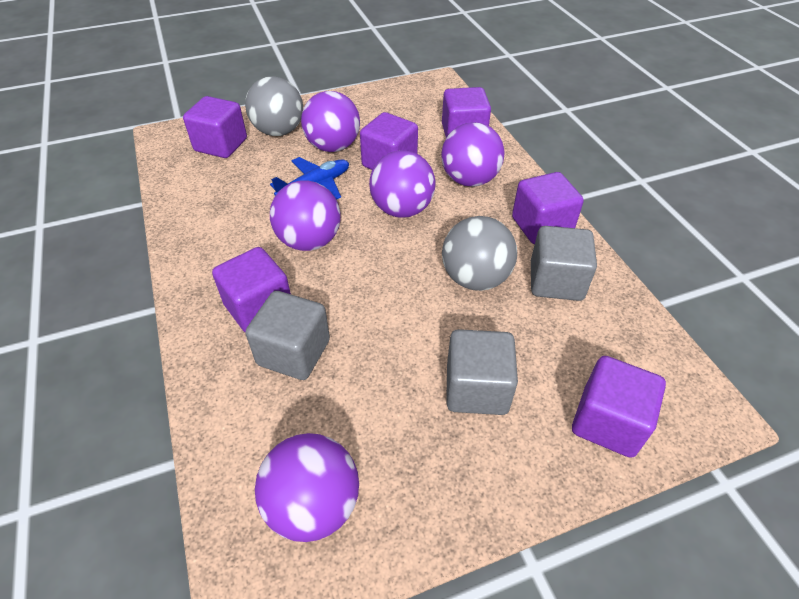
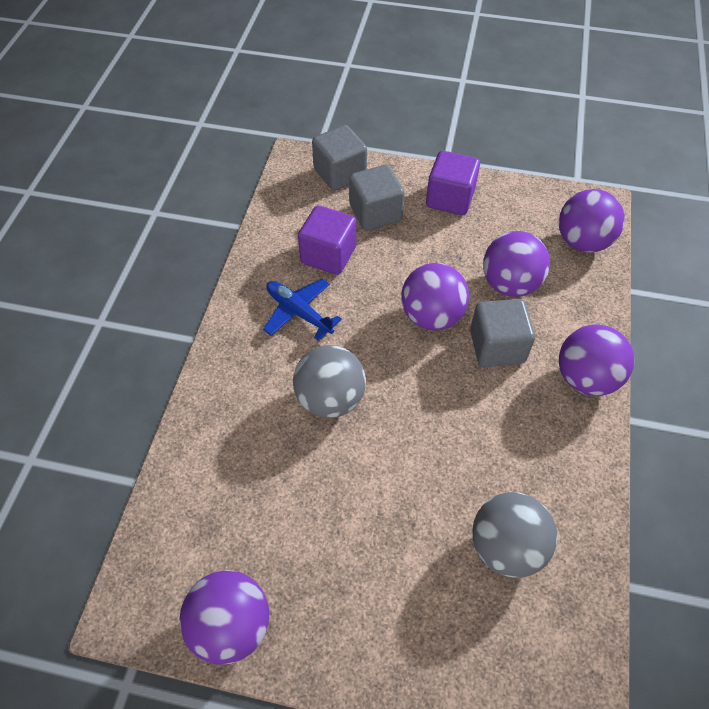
purple cube: [183,96,247,158] [212,247,291,333] [360,112,418,170] [442,87,491,138] [512,172,584,244] [572,356,666,458] = 6 -> [298,205,356,275] [426,151,480,215] = 2

